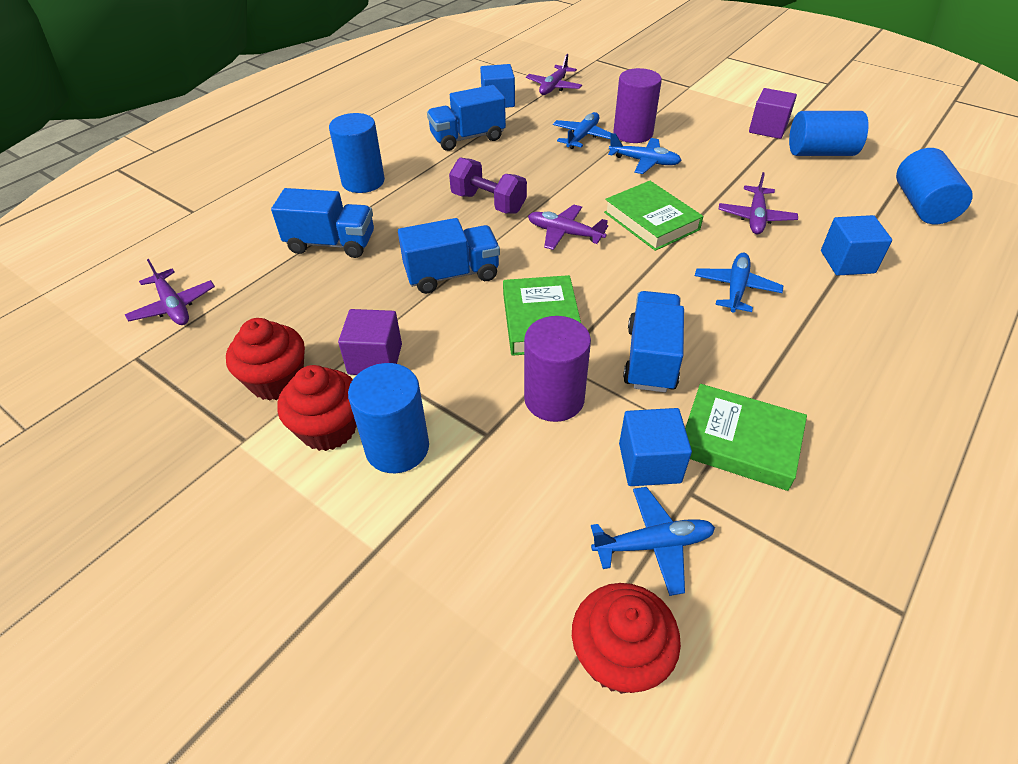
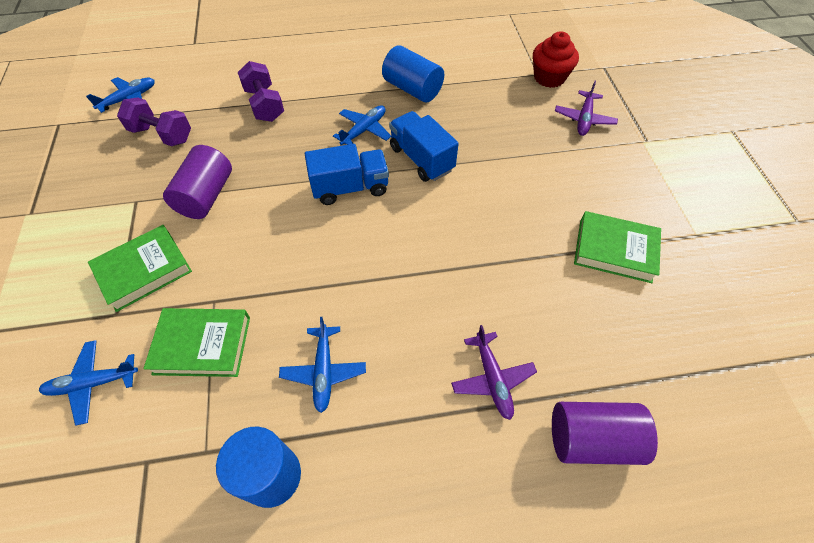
blue cube: [480,64,515,108] [619,408,692,486] [821,215,892,276] = 3 -> none = 0
blue cylinder: [329,113,385,193] [348,363,429,473] [789,111,868,156] [896,148,973,224] = 4 -> [216,427,301,508] [382,45,444,102] = 2
blue truck: [271,188,374,258] [398,218,500,294] [427,85,506,151] [623,291,684,392] = 4 -> [305,144,389,205] [389,111,459,182] = 2
purple cube: [338,309,402,375] [749,88,797,139] = 2 -> none = 0
purple dumbbell: [449,158,527,214] = 1 -> [117,97,191,146] [238,61,284,122] = 2
purple plane: [125,259,215,325] [526,54,582,95] [528,205,608,250] [719,172,798,234] = 4 -> [451,325,537,420] [555,81,618,136] = 2
red cupcake: [226,318,305,401] [277,365,357,451] [572,583,681,694] = 3 -> [533,31,579,88] = 1

